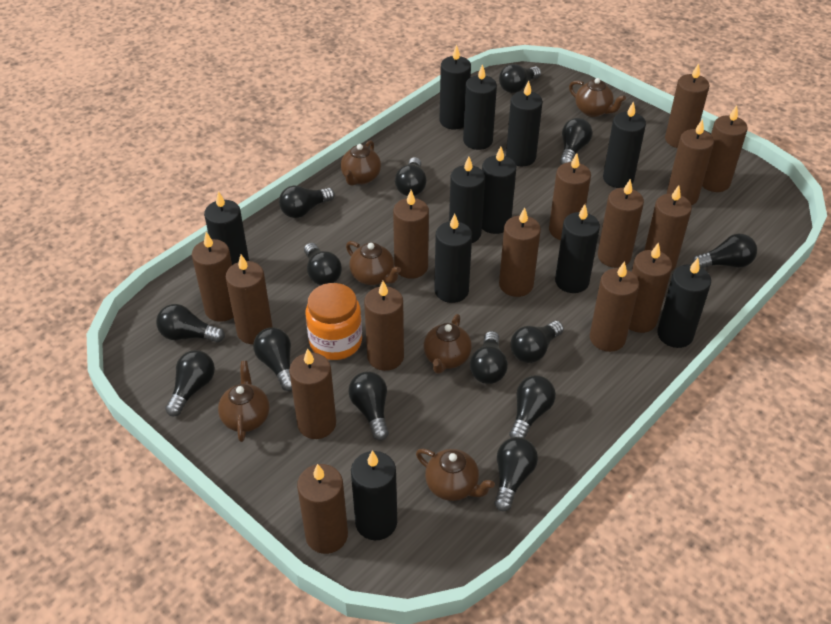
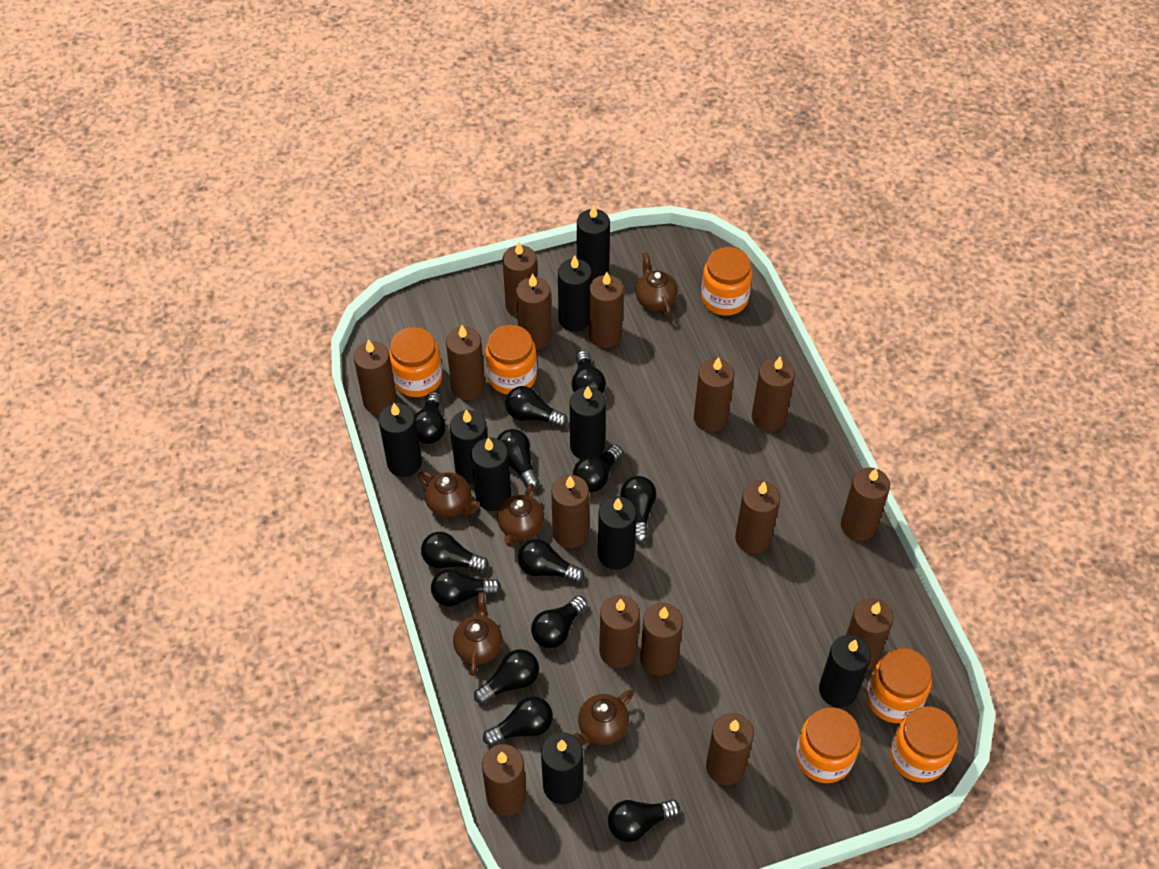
black candle: [204,191,249,265] [351,450,397,540] [434,213,472,303] [439,45,471,129] [449,156,485,243] [463,64,497,150] [482,146,516,234] [506,80,543,166] [555,204,600,293] [603,101,646,188] [657,258,711,348] = 11 -> [378,403,422,477] [450,410,488,484] [471,438,511,511] [541,732,583,804] [558,255,592,332] [570,386,606,459] [577,205,610,281] [598,496,637,570] [819,635,871,707] = 9
black light bulb: [156,304,225,343] [165,350,215,416] [253,327,292,391] [279,186,335,218] [304,243,342,285] [348,371,389,441] [395,157,427,196] [470,331,508,384] [494,437,538,511] [499,64,541,93] [509,375,556,439] [510,321,564,363] [560,118,593,164] [692,234,757,268] = 14 -> [415,392,446,444] [421,532,489,572] [431,569,501,607] [474,649,539,704] [483,696,553,746] [497,429,539,489] [505,386,567,427] [518,539,584,583] [531,596,587,648] [572,350,606,393] [573,445,623,492] [608,800,680,842] [620,476,656,543] = 13
brown teapot: [218,361,270,442] [341,140,381,186] [346,241,401,285] [416,449,495,501] [424,314,472,374] [569,78,626,117] = 6 -> [418,471,480,517] [453,592,502,676] [497,483,544,547] [573,690,634,746] [635,253,678,317] = 5
orange jar: [306,283,362,360] = 1 -> [389,327,442,397] [485,325,537,394] [701,247,753,316] [796,707,861,783] [866,648,932,723] [890,707,958,782] = 6

